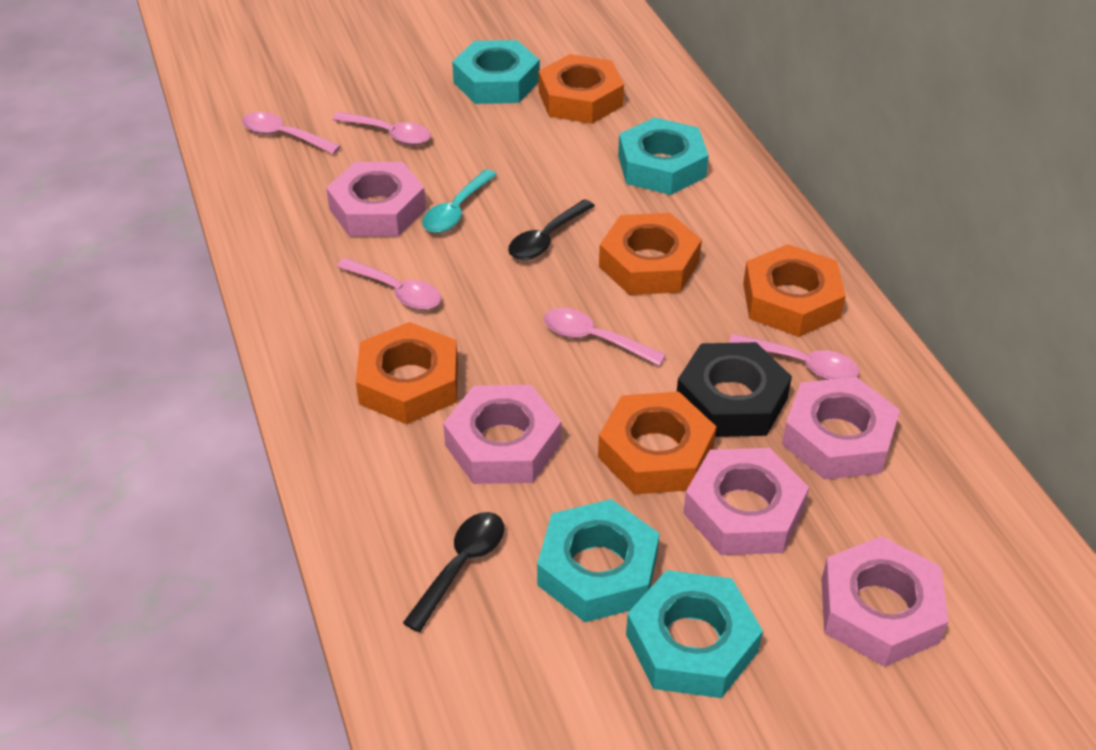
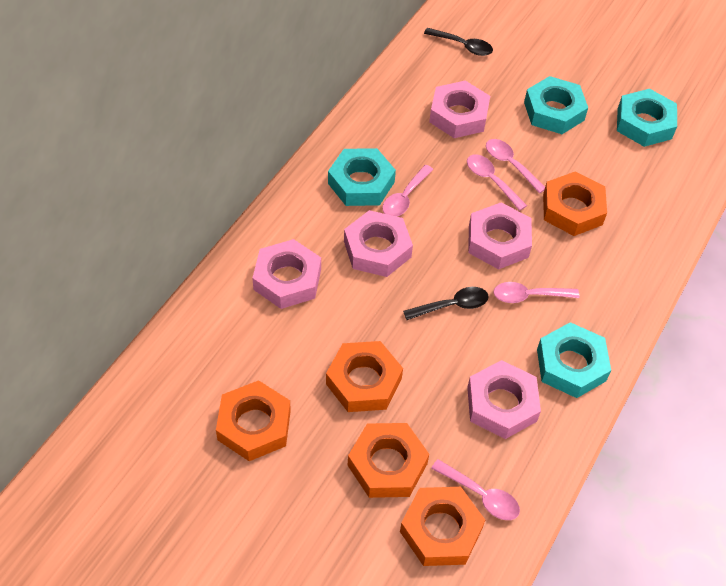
black nut: [677,342,792,437] = 1 -> none = 0
turquoise spoon: [422,169,497,233] = 1 -> none = 0

